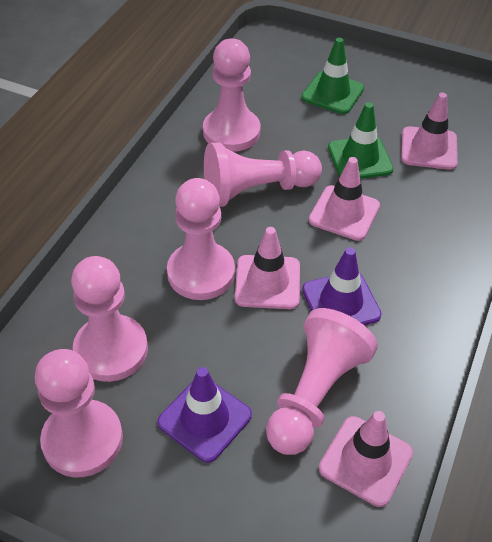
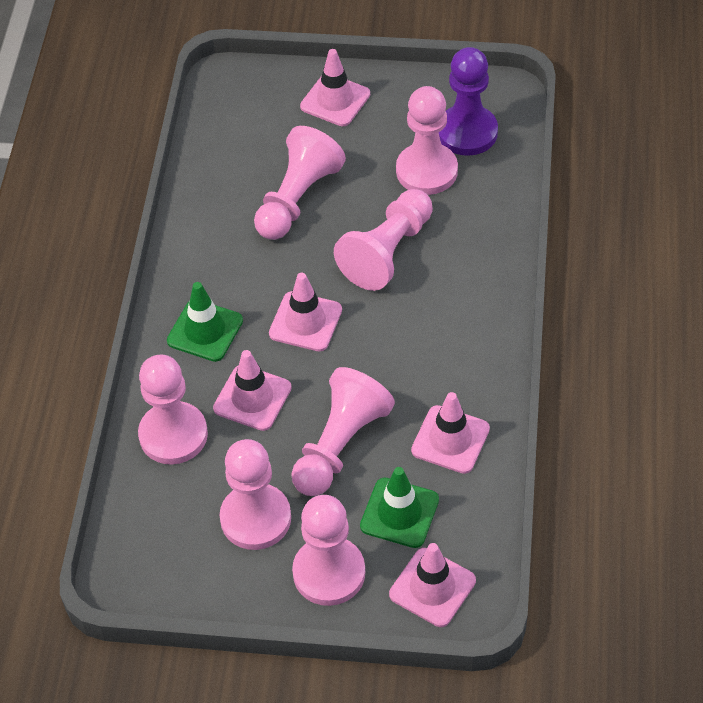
pink pawn: [35,349,123,477] [71,256,148,382] [167,178,235,300] [203,39,261,152] [204,142,322,207] [266,308,378,455] = 6 -> [138,354,208,464] [220,439,291,550] [254,126,346,240] [291,367,395,496] [292,495,365,606] [334,189,433,291] [396,86,458,195] = 7
pink traffic cone: [235,227,300,309] [309,157,380,241] [319,411,413,507] [401,93,458,170] = 4 -> [213,350,292,431] [269,273,342,351] [300,49,370,126] [389,543,476,627] [411,392,490,474] = 5
purple pawn: none = 0 -> [439,47,498,156] = 1
purple traffic cone: [157,367,252,463] [302,247,382,325] = 2 -> none = 0

